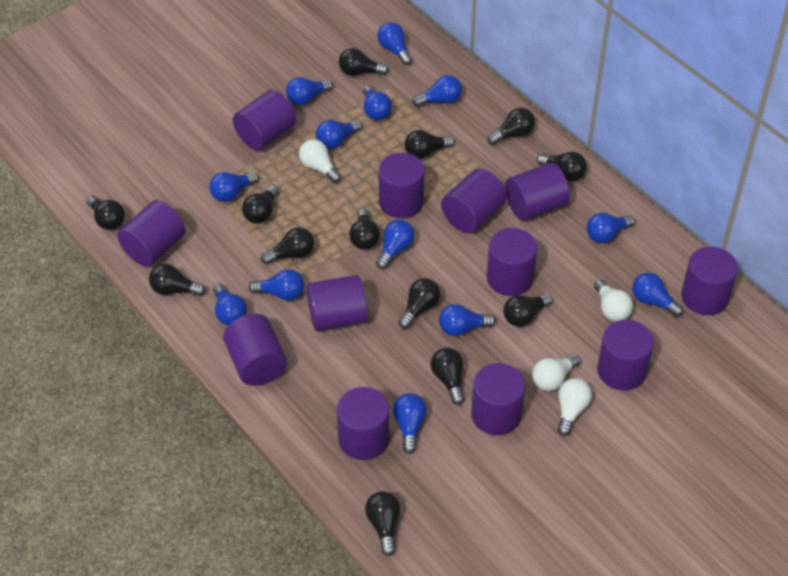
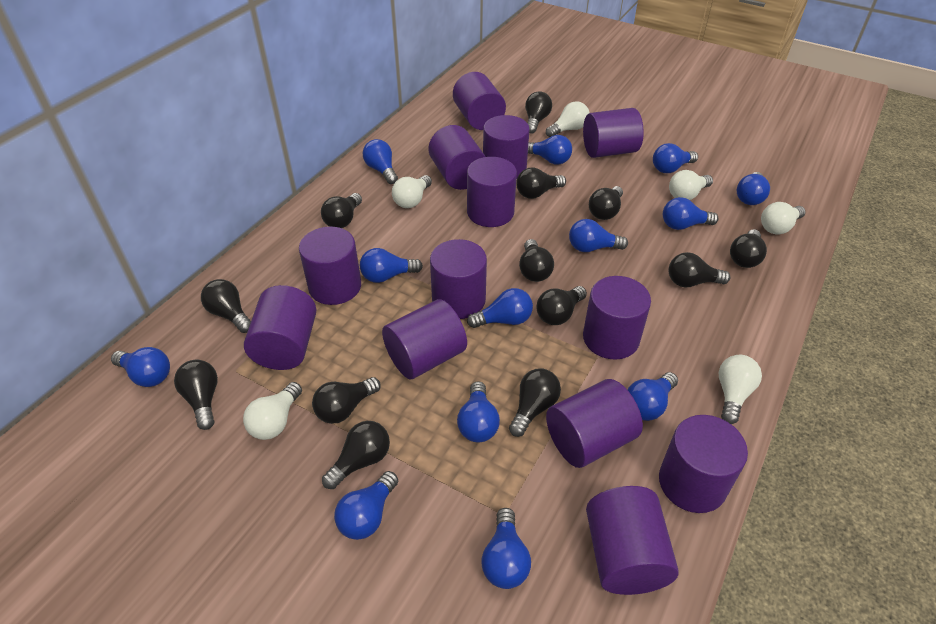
purple cylinder: [117,200,185,267] [223,314,287,386] [233,90,296,151] [307,275,367,331] [337,387,389,460] [378,153,425,218] [441,168,507,233] [471,363,525,435] [487,228,537,296] [505,162,570,221] [597,320,654,391] [681,247,738,315] = 12 -> [244,285,317,370] [299,227,361,305] [382,299,467,379] [428,125,486,190] [430,239,487,319] [453,72,506,130] [467,157,517,227] [483,115,529,179] [546,379,643,468] [583,108,644,158] [583,276,651,359] [586,486,679,595] [659,415,748,513] = 13
white light bulb: [299,139,341,183] [532,354,580,391] [557,378,592,436] [594,279,633,321] = 4 -> [243,382,302,440] [392,175,432,208] [546,101,589,137] [669,170,713,200] [719,355,762,424] [761,202,806,235] = 6

